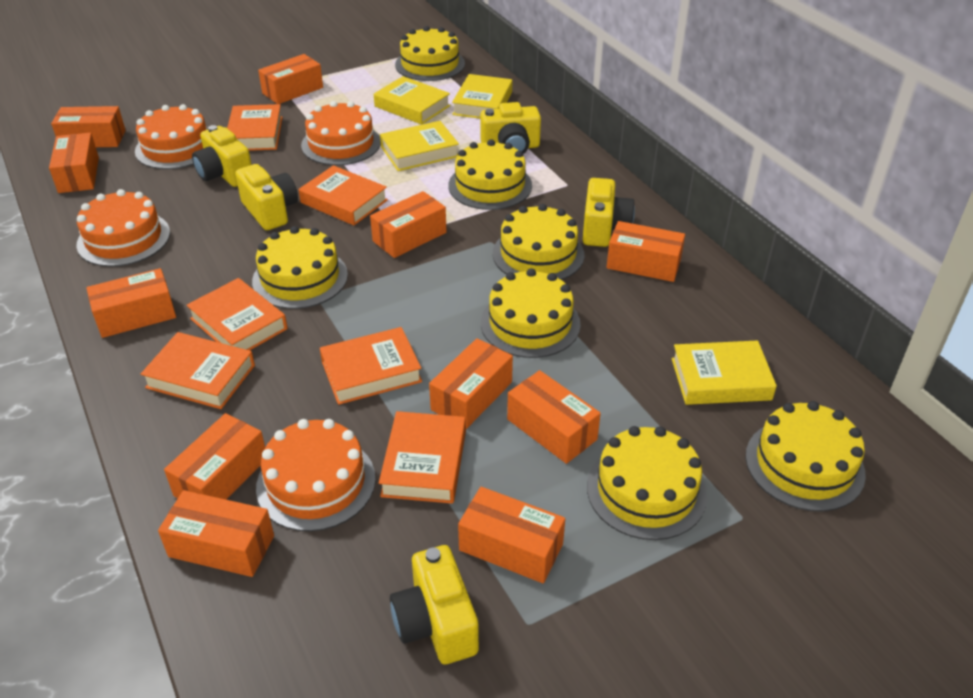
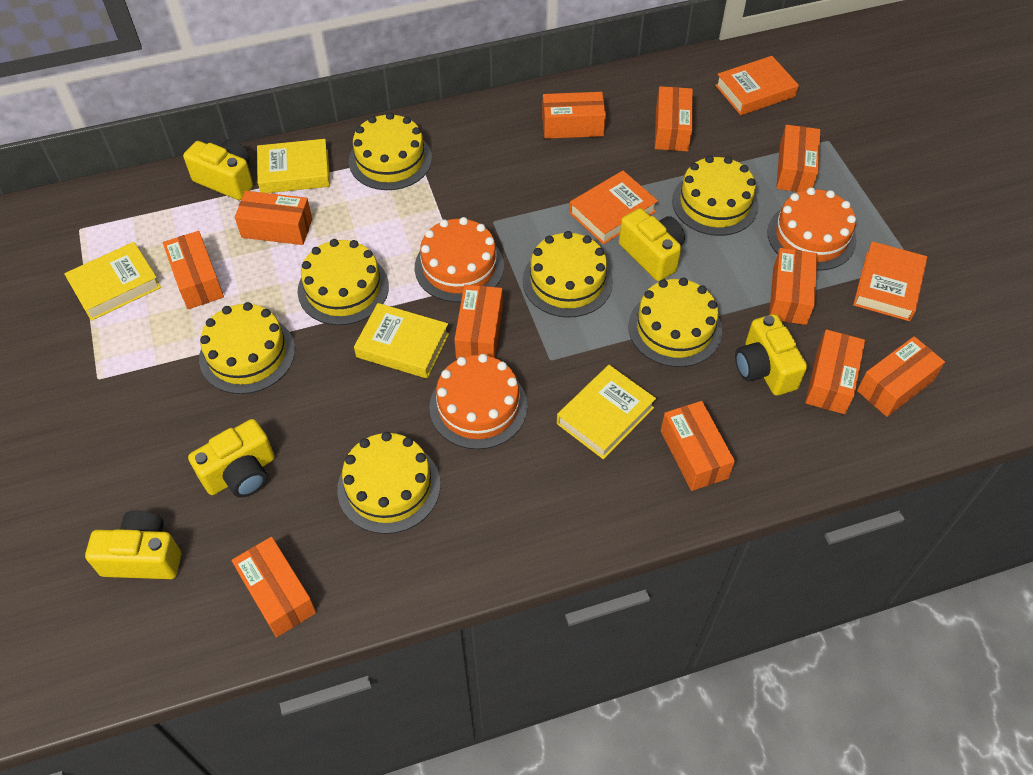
orange book: [141,332,255,409] [186,278,288,351] [227,104,283,151] [299,165,388,225] [320,327,422,405] [379,411,466,504] = 6 -> [569,171,658,244] [715,56,799,115] [853,241,927,321] = 3
orange cake: [76,189,170,267] [135,104,207,169] [256,419,376,532] [301,101,381,165] = 4 -> [415,217,504,302] [429,354,528,449] [767,187,856,271] = 3

